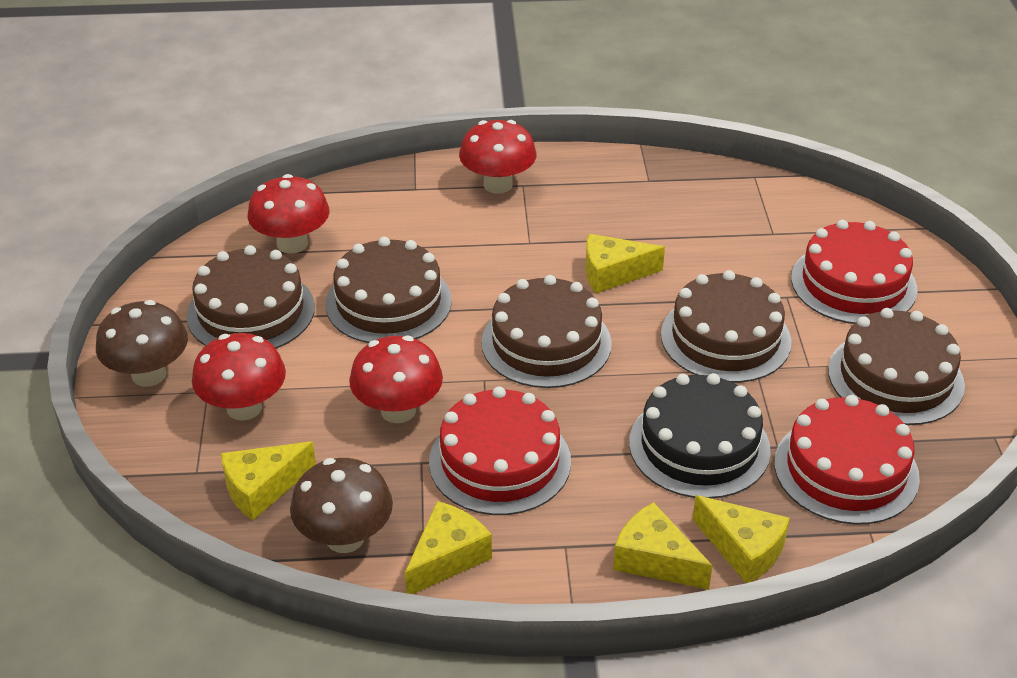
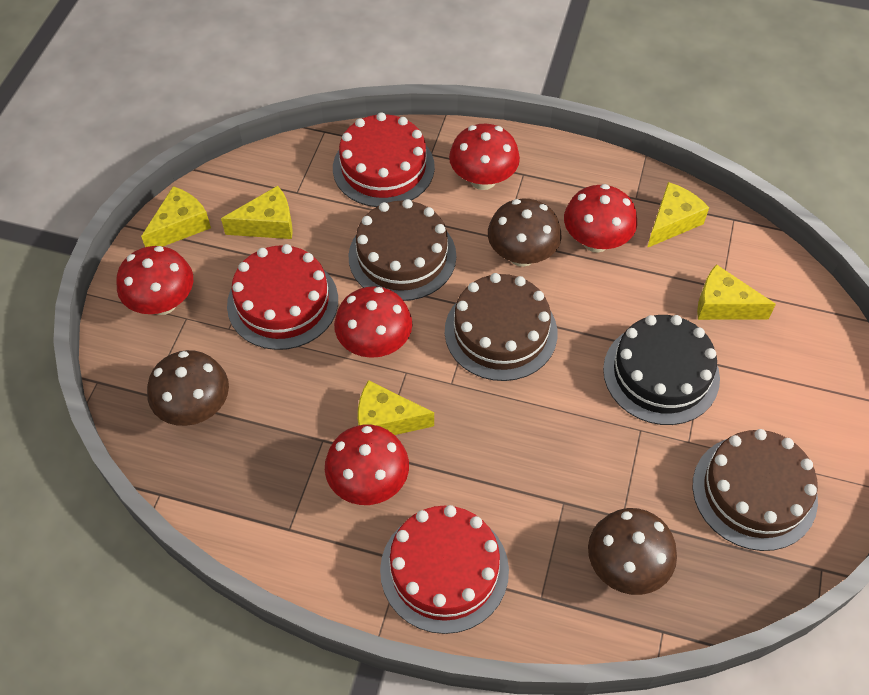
brown cake: [186,245,315,349] [326,237,452,343] [481,275,612,388] [661,270,791,383] [828,308,965,425] = 5 -> [349,199,456,301] [445,273,557,381] [693,429,818,551] = 3
brown mushroom: [96,300,188,387] [290,458,393,553] = 2 -> [147,350,229,426] [488,199,561,267] [588,508,677,595] = 3
red mushroom: [192,333,286,421] [248,174,329,254] [349,335,443,423] [459,120,537,194] = 4 -> [116,246,193,315] [325,425,409,505] [334,286,412,358] [449,124,520,190] [564,184,637,253] = 5

